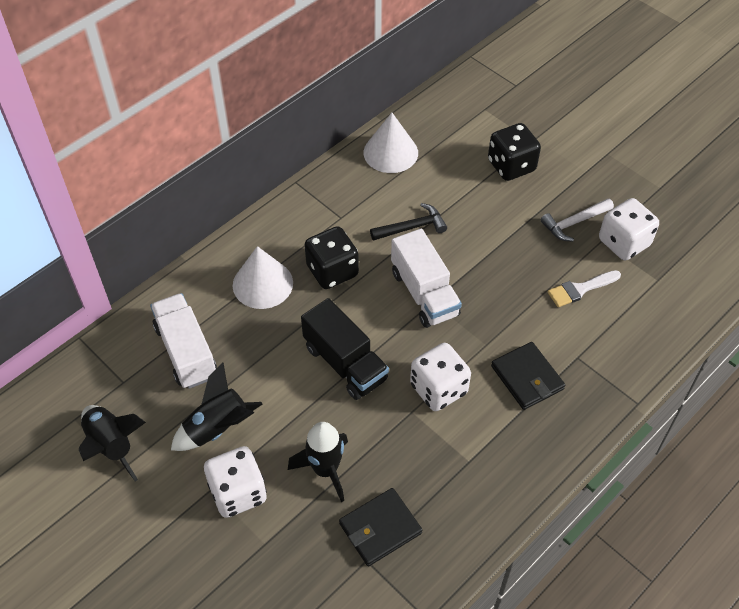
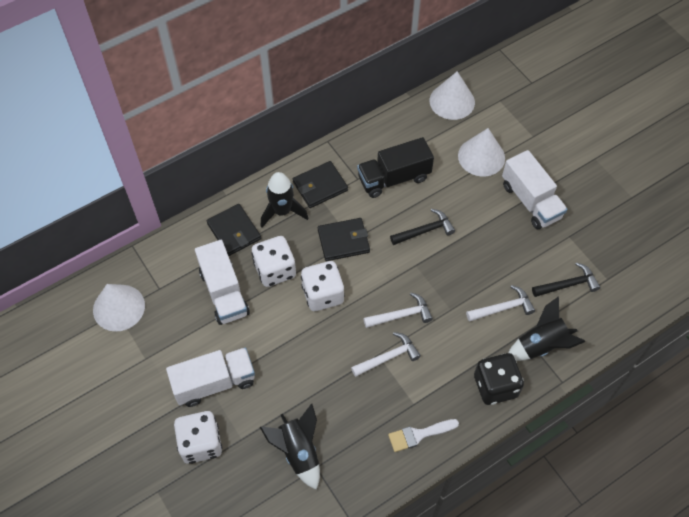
black dice: [305,226,359,289] [488,123,541,181] = 2 -> [474,353,524,405] = 1
black hammer: [370,203,447,241] = 1 -> [390,209,455,245] [532,262,600,297] = 2
black wallet: [339,488,422,566] [491,342,565,410] = 2 -> [207,204,261,256] [293,161,348,208] [318,218,370,261] = 3
white cone: [233,246,293,309] [364,113,418,173] = 2 -> [93,284,145,331] [430,71,475,120] [458,128,505,176] = 3
white hammer: [541,198,614,242] = 1 -> [351,332,421,377] [363,292,433,328] [466,285,535,322] = 3
white truck: [150,293,217,389] [391,229,462,328] = 2 -> [166,347,255,407] [195,240,250,325] [502,150,568,229] = 3

